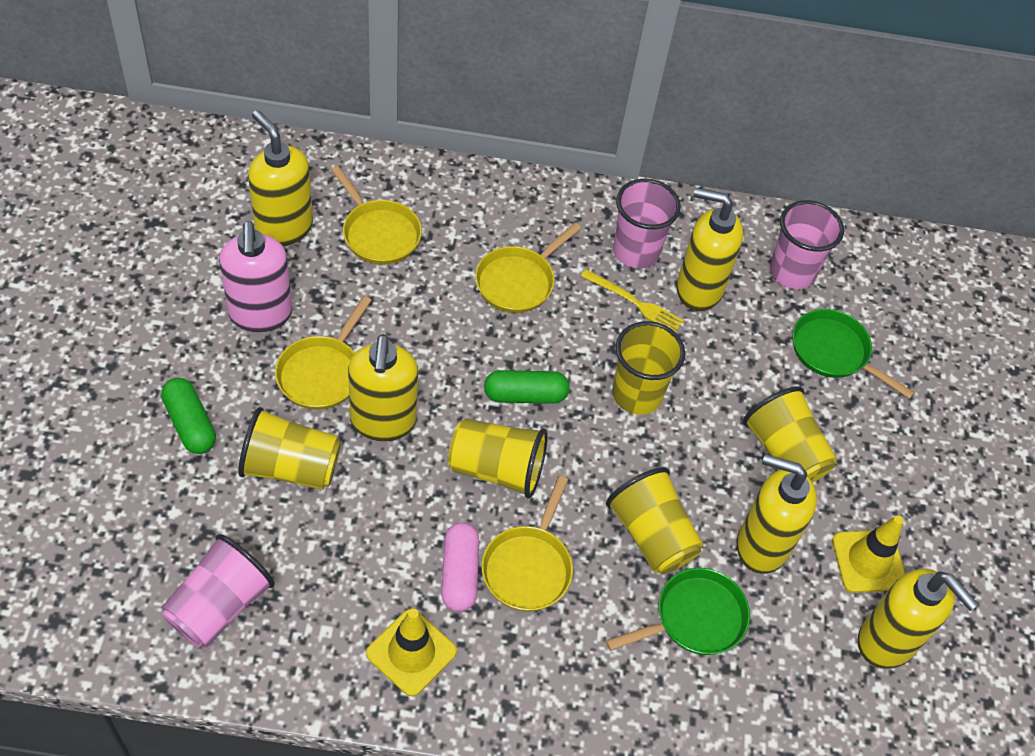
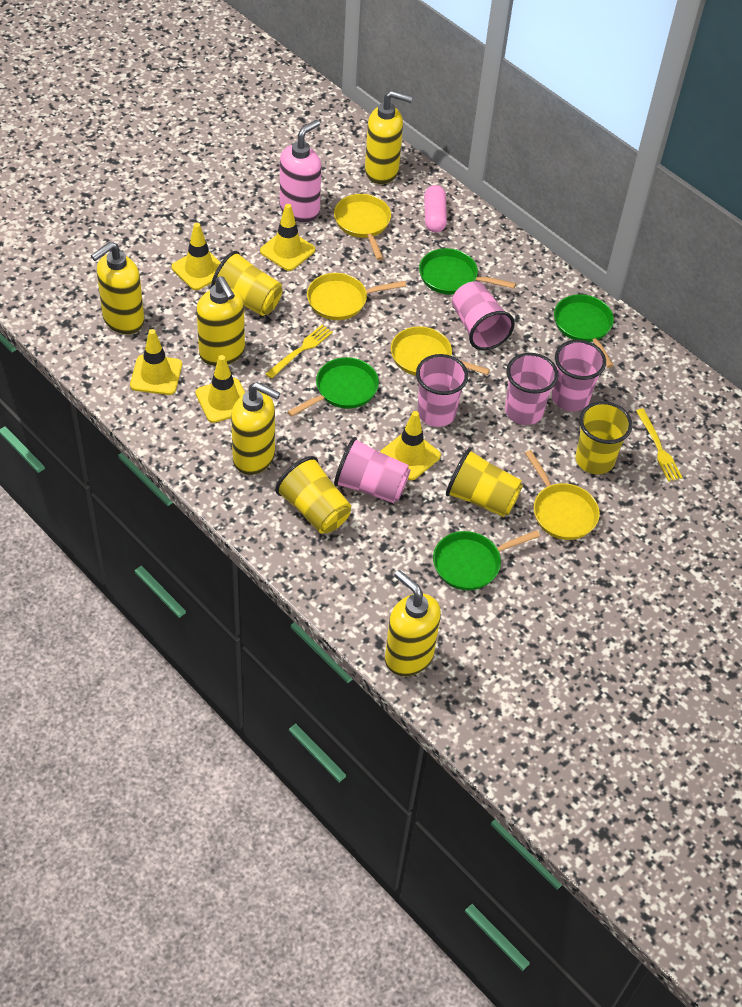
green capsule: [161,378,216,454] [484,370,570,404] = 2 -> none = 0
green pan: [606,568,750,655] [793,309,915,399] = 2 -> [288,357,379,417] [419,248,516,294] [433,530,540,590] [554,294,614,368] = 4
pink cup: [161,534,275,648] [613,179,681,268] [770,200,844,289] = 3 -> [334,437,411,503] [416,354,468,427] [452,281,515,350] [505,353,558,425] [552,340,606,412] = 5
yellow cup: [238,407,341,490] [448,418,548,499] [606,467,703,574] [612,321,685,415] [743,386,837,483] = 5 -> [211,251,282,316] [275,456,351,533] [446,448,523,517] [575,401,632,475] = 4
yellow fork: [581,269,684,332] = 1 -> [266,325,333,379] [636,408,683,481] = 2
yellow traffic cone: [366,609,457,696] [832,515,905,593] = 2 -> [130,329,182,395] [171,223,221,290] [196,355,245,423] [260,204,315,271] [380,411,441,480] = 5

